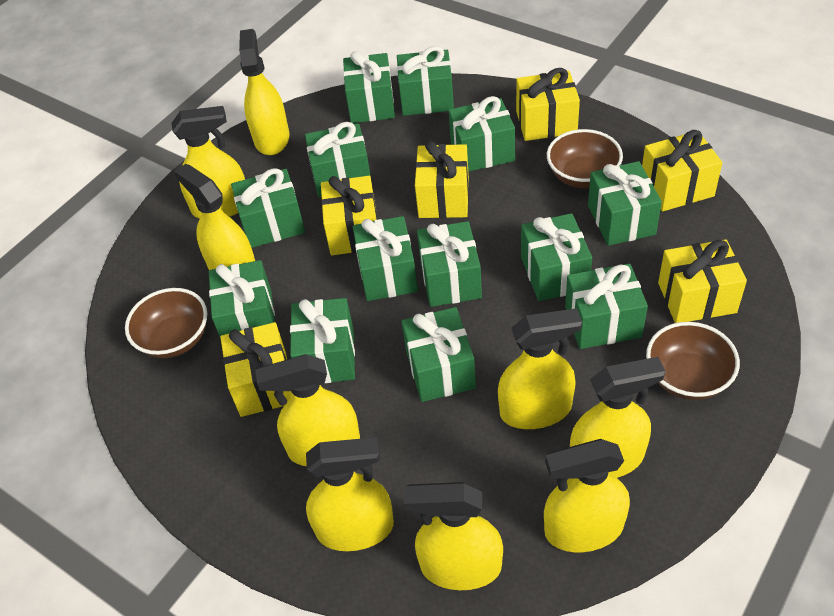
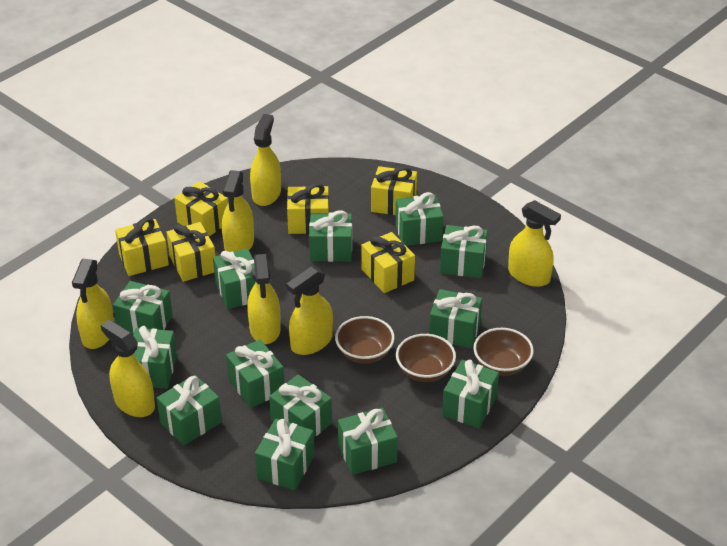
yellow spray bottle: [172,106,245,218] [174,164,255,270] [239,29,289,155] [255,354,360,466] [306,437,394,551] [404,482,503,590] [498,308,582,429] [544,439,630,552] [570,357,665,478] = 9 -> [72,259,114,349] [101,320,155,417] [222,170,254,252] [247,254,281,344] [250,114,281,206] [286,267,333,355] [508,200,561,287] = 7

